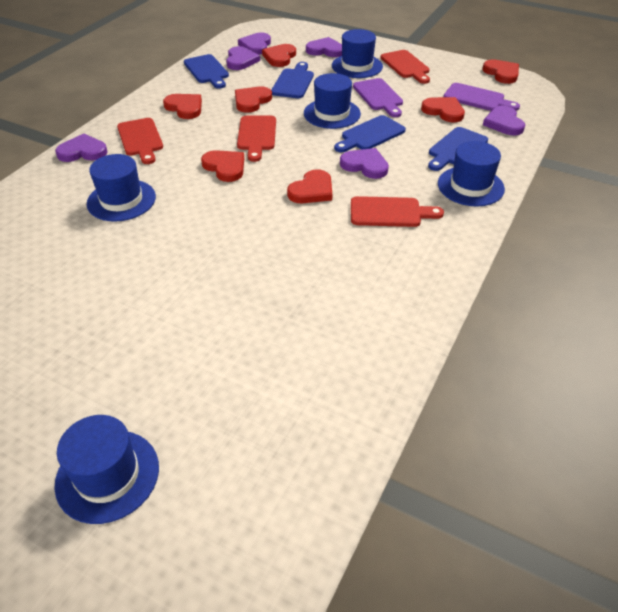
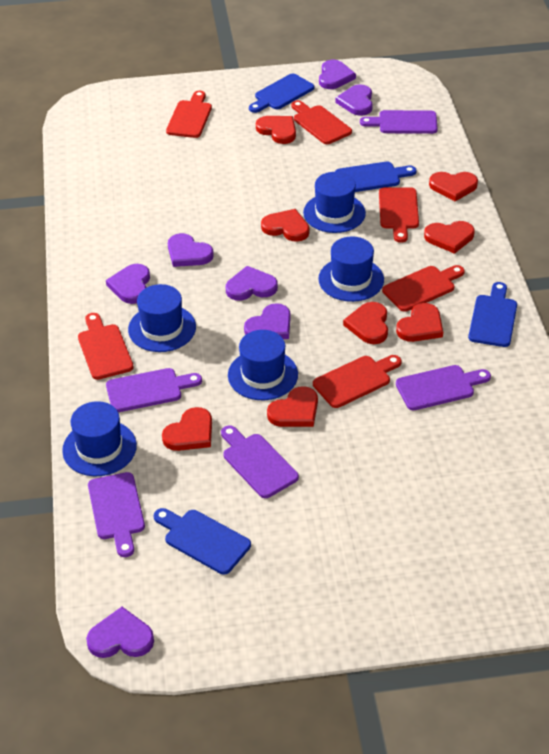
purple cutting board: [353,78,403,117] [443,83,520,111] = 2 -> [88,472,145,557] [106,368,202,412] [221,425,299,498] [360,110,438,134] [396,365,491,410] = 5
purple heart: [55,134,108,162] [226,46,260,70] [238,32,271,55] [306,37,342,57] [340,148,389,179] [483,106,525,135] = 6 -> [86,607,154,658] [106,264,150,304] [168,233,214,267] [226,266,278,301] [244,303,291,339] [319,60,356,89] [335,84,373,116] = 7
red cutting board: [117,118,163,164] [237,116,276,162] [351,196,444,227] [381,50,430,84] = 4 -> [78,313,134,380] [166,91,212,138] [291,100,352,144] [313,355,402,408] [379,187,419,243] [382,265,465,312] = 6
red heart: [163,94,202,119] [201,150,244,182] [235,87,272,113] [262,44,296,67] [287,169,332,203] [421,97,465,122] [482,59,519,84] = 7 -> [162,407,212,451] [256,116,296,144] [261,209,309,242] [267,386,318,427] [343,302,388,344] [396,303,443,342] [424,221,475,254] [429,172,478,202] = 8

